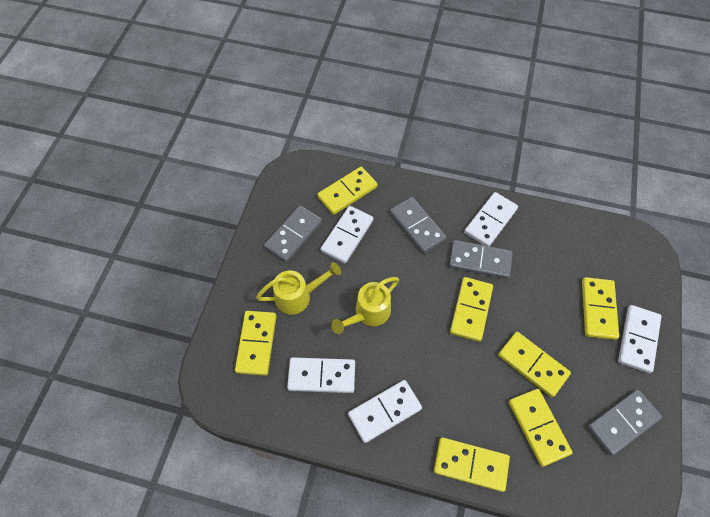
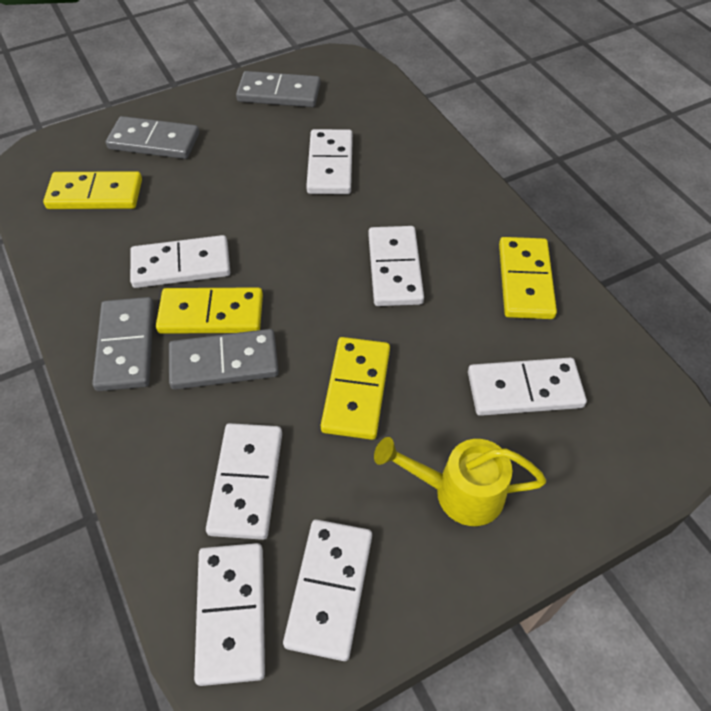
white domino: [287,357,355,393] [321,206,373,264] [348,380,422,443] [464,192,518,247] [618,305,662,373] = 5 -> [130,235,230,288] [194,543,265,686] [206,423,282,540] [283,519,372,661] [306,129,353,194] [368,226,424,306] [468,358,587,416] = 7
yellow domino: [235,311,276,376] [317,167,378,215] [434,437,510,492] [450,277,493,342] [498,332,571,397] [509,389,573,467] [582,277,619,340] = 7 -> [43,171,142,209] [156,287,263,334] [321,337,390,440] [499,237,557,319] = 4
yellow watering can: [256,262,341,315] [331,277,399,334] = 2 -> [374,437,546,526] = 1

